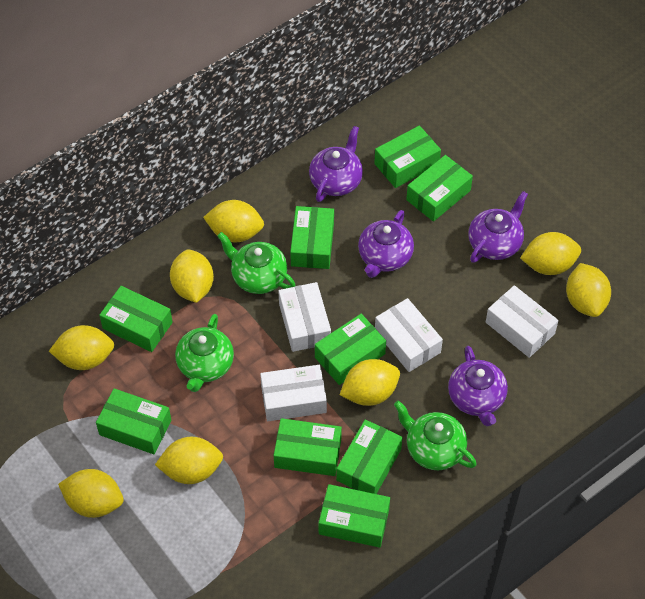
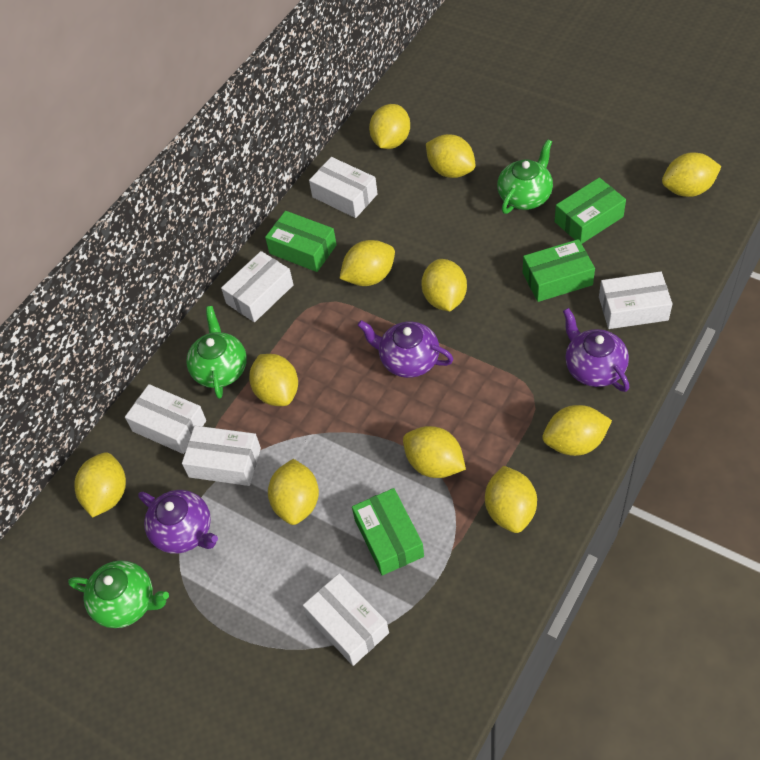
green box: [96,388,171,454] [99,286,173,352] [274,418,342,476] [290,206,334,269] [315,314,386,385] [319,484,390,548] [336,420,403,494] [374,126,441,188] [406,155,473,222] = 9 -> [265,211,337,272] [352,488,424,576] [523,239,595,302] [555,177,626,244] = 4
purple teapot: [309,126,363,202] [358,210,414,278] [448,346,508,426] [468,191,528,263] = 4 -> [138,490,218,554] [357,320,454,378] [563,308,629,392] = 3
white box: [260,365,327,421] [278,282,331,352] [375,298,443,372] [486,285,559,358] = 4 -> [125,384,206,454] [182,426,261,486] [221,251,294,322] [303,573,389,666] [309,157,378,218] [599,271,672,329] = 6
yellow lemon: [49,325,114,370] [58,469,124,518] [155,437,223,484] [170,249,214,303] [203,200,264,242] [340,359,400,406] [520,232,581,275] [566,263,611,317] = 8 -> [74,452,126,518] [249,354,298,406] [268,459,319,525] [339,240,395,286] [369,104,410,149] [403,426,466,478] [421,259,467,312] [426,134,475,178] [485,466,537,533] [542,405,612,456] [662,153,721,197] = 11

